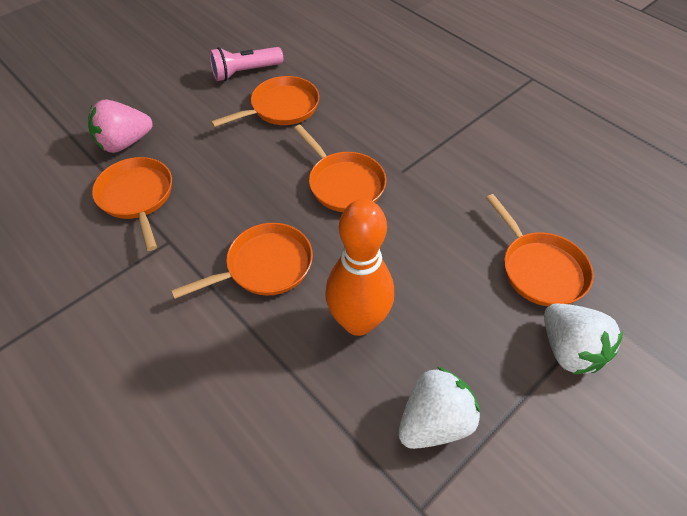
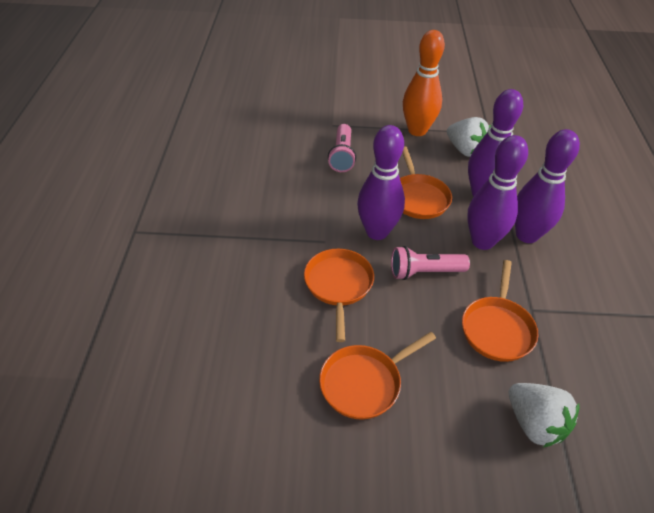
orange pan: [92,157,172,251] [171,223,313,299] [211,76,319,127] [294,125,386,212] [486,194,594,306] = 5 -> [304,249,374,342] [319,332,436,419] [400,146,452,219] [462,260,538,362] = 4
pink flashlight: [209,47,283,81] = 1 -> [328,124,356,172] [391,246,470,280] = 2
pink strawberry: [88,100,153,153] = 1 -> none = 0
purple bowling pin: none = 0 -> [357,125,405,240] [467,135,528,250] [468,89,523,196] [515,129,580,243] = 4

